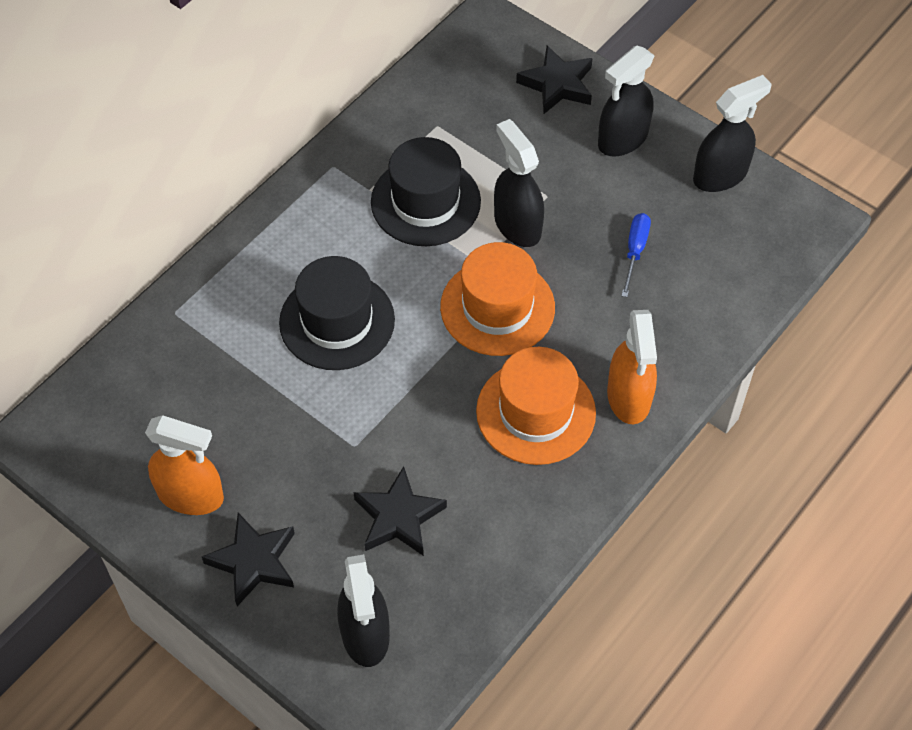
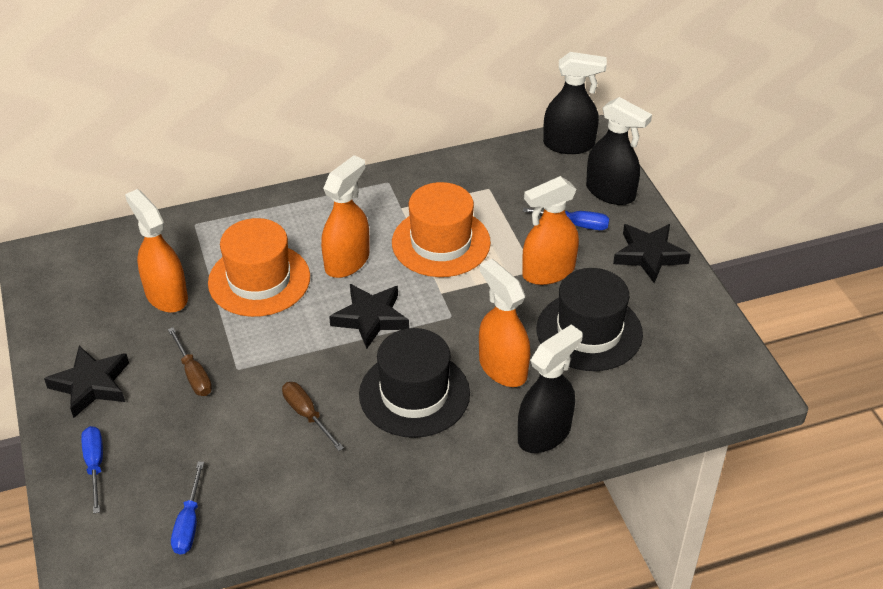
black spray bottle: [337,554,390,667] [494,119,544,247] [598,46,655,157] [693,75,772,192] = 4 -> [518,324,583,453] [543,52,607,154] [586,97,652,205] = 3
blue screwdriver: [621,213,651,297] = 1 -> [81,426,103,514] [171,462,204,555] [523,208,610,230] = 3
brown screwdriver: none = 0 -> [168,327,212,396] [282,382,344,451] = 2
orange spray bottle: [145,415,224,515] [607,310,657,424] = 2 -> [125,189,188,313] [321,155,370,278] [479,259,530,387] [522,176,579,285] = 4

